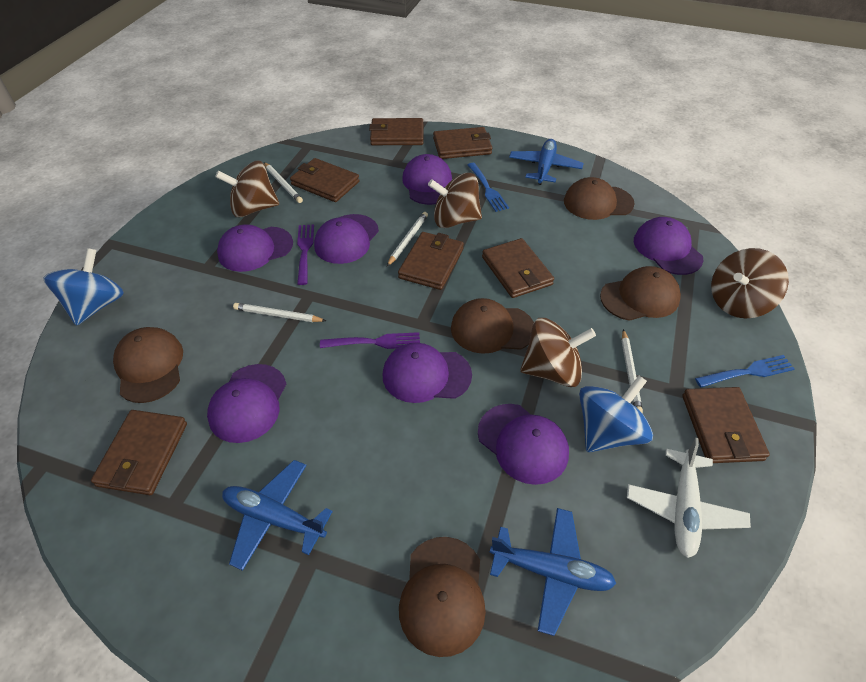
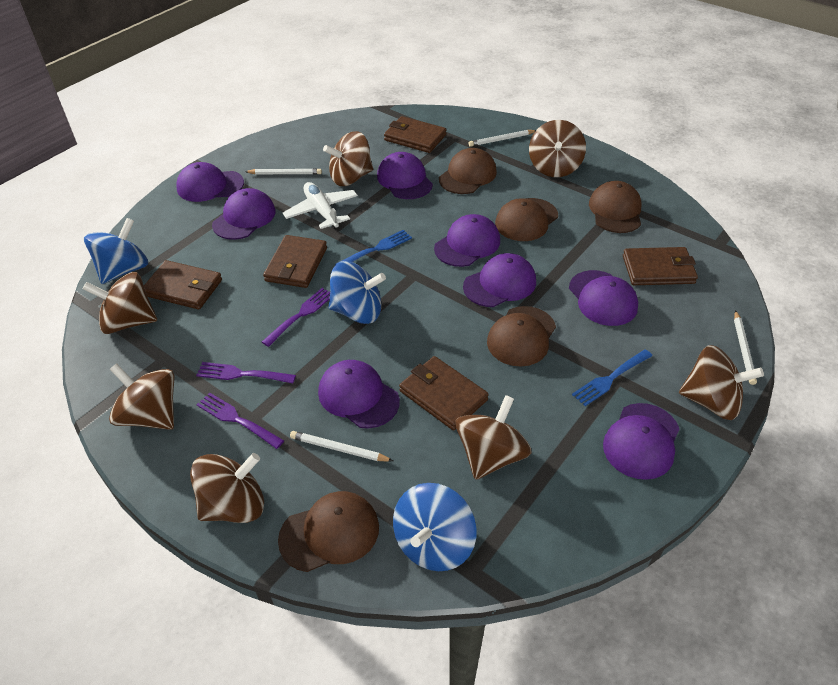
blue plane: [222,460,333,571] [490,508,616,636] [509,139,584,185] = 3 -> none = 0
blue spinning top: [43,248,124,326] [579,375,653,452] = 2 -> [84,218,148,284] [329,261,386,324] [393,483,476,571] = 3
brown spinning top: [215,161,279,217] [428,173,482,228] [520,318,596,387] [711,248,789,318] = 4 -> [83,272,157,334] [109,363,174,430] [190,453,264,523] [323,131,373,186] [455,395,532,480] [529,120,586,177] [679,345,764,420] = 7
brown wallet: [91,410,187,495] [290,158,360,202] [369,118,423,145] [398,232,464,290] [433,127,492,159] [482,238,554,298] [682,387,770,463] = 7 -> [144,260,222,310] [263,235,327,288] [384,116,447,153] [399,356,489,430] [623,247,698,285] = 5
purple cap: [207,364,286,443] [217,224,293,272] [314,214,379,264] [382,343,472,403] [402,154,452,205] [478,404,569,485] [634,217,703,275] = 7 -> [176,162,244,202] [212,188,276,240] [318,360,400,429] [377,152,433,199] [434,214,500,267] [463,253,536,307] [569,270,638,326] [603,403,679,480] = 8
purple fork: [297,224,314,285] [320,332,420,349] = 2 -> [196,362,296,383] [197,393,284,449] [262,288,330,347] = 3

